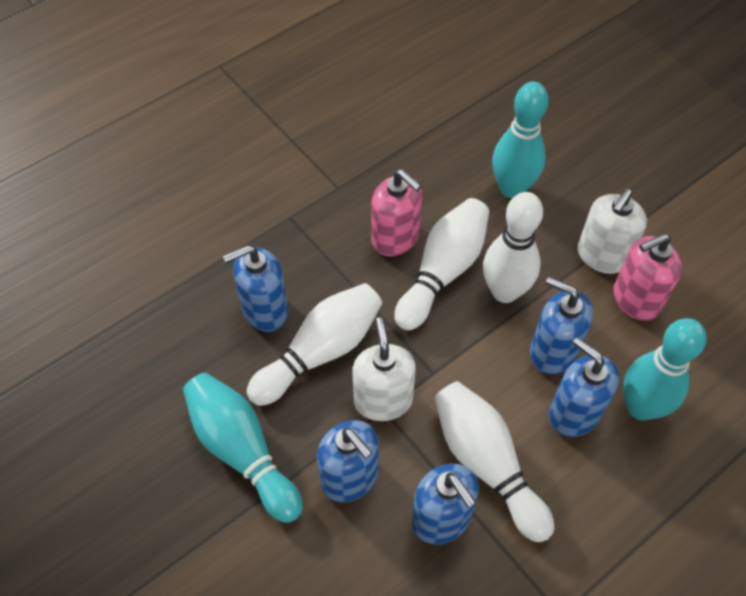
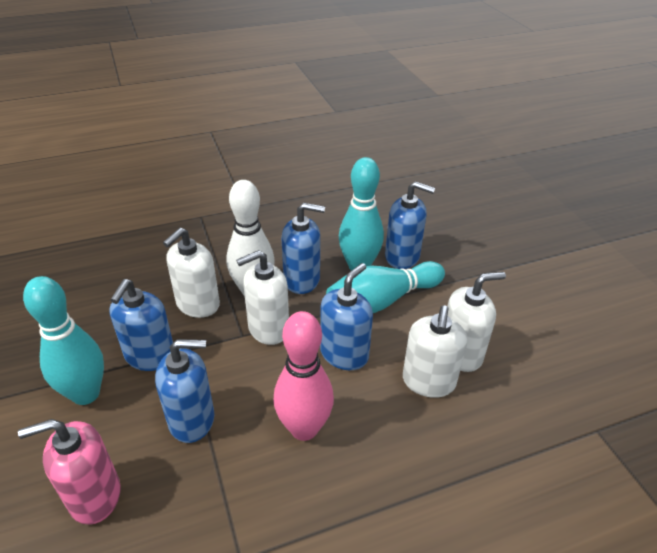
pink bowling pin: none = 0 -> [273,311,334,441] = 1
pink soap dispenser: [371,169,422,256] [613,234,682,321] = 2 -> [18,419,121,525] = 1
white bowling pin: [247,283,382,406] [394,198,489,330] [434,381,554,542] [483,192,543,303] = 4 -> [226,180,275,296] = 1
white soap dispenser: [352,317,416,421] [578,189,647,274] = 2 -> [163,228,220,318] [236,250,289,345] [403,305,468,398] [447,272,506,372] = 4

